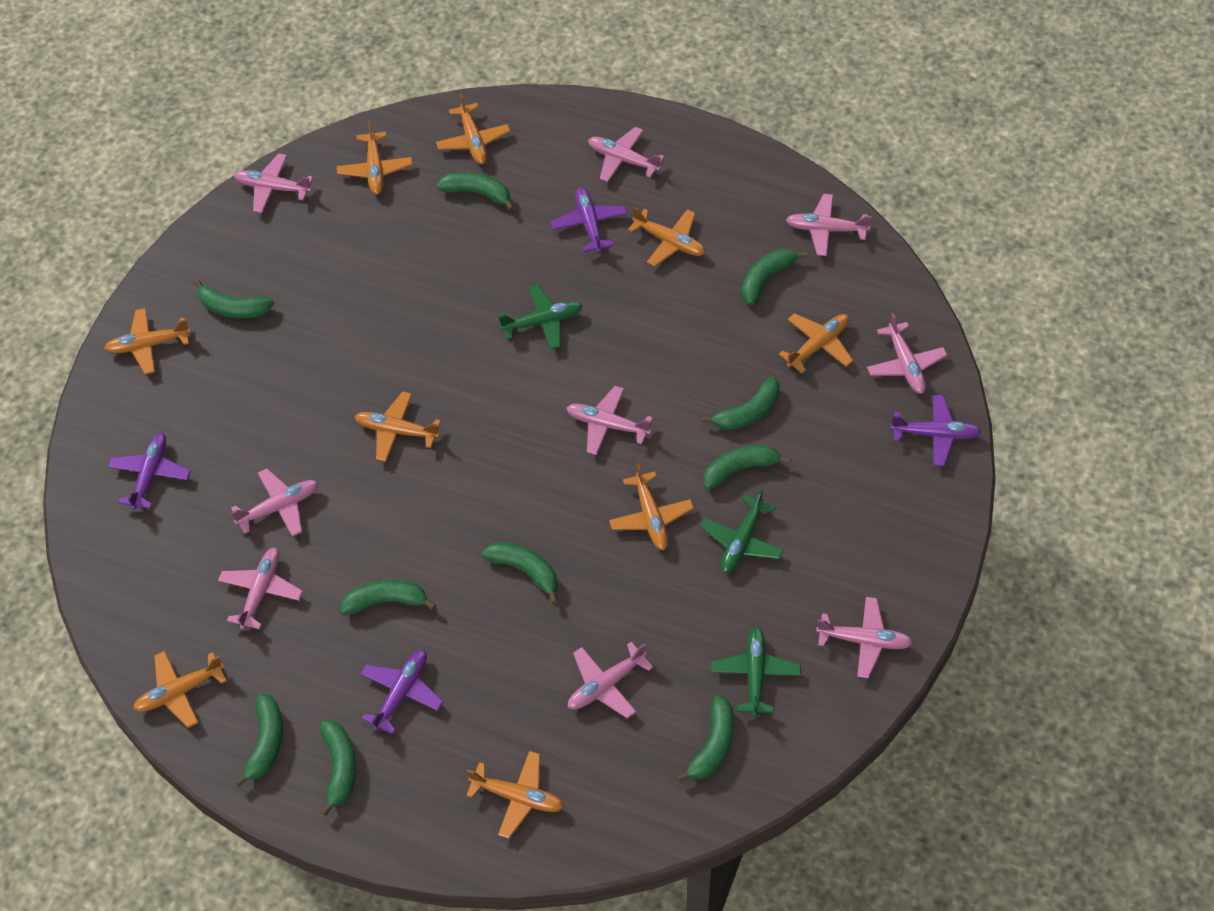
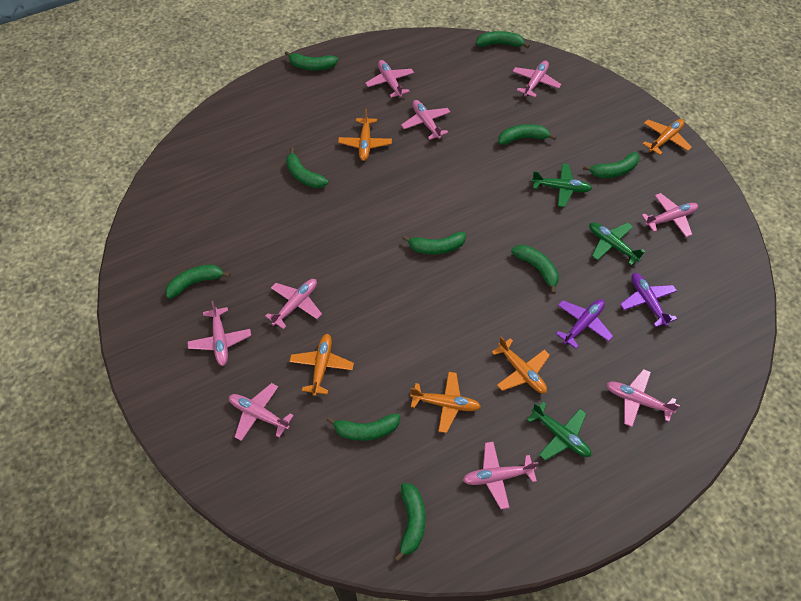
orange plane: [104,308,191,374] [133,651,227,728] [337,121,412,195] [355,391,441,462] [436,93,510,164] [466,751,564,838] [609,463,694,550] [628,207,705,266] [779,313,853,374] = 9 -> [289,334,354,396] [338,109,392,161] [410,372,481,433] [492,336,550,394] [643,119,692,155] = 5
purple plane: [108,433,191,510] [360,650,443,734] [550,187,627,253] [890,395,982,466] = 4 -> [556,299,613,349] [620,273,677,327] = 2

